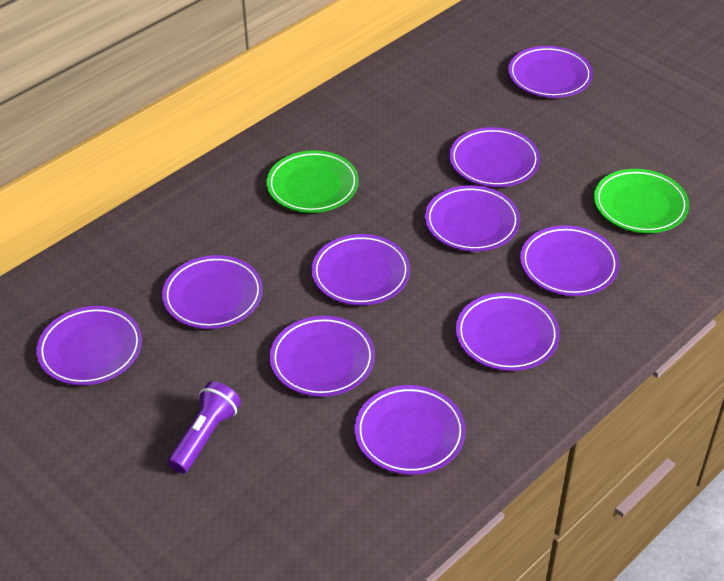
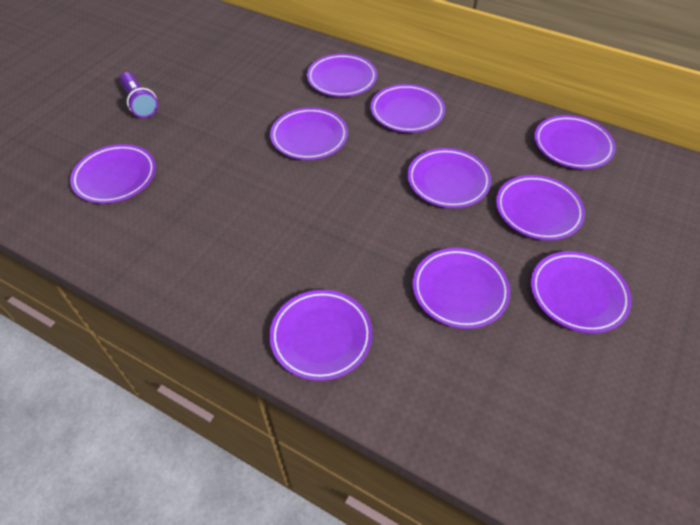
green plate: [267,150,359,213] [594,169,689,233] = 2 -> none = 0

